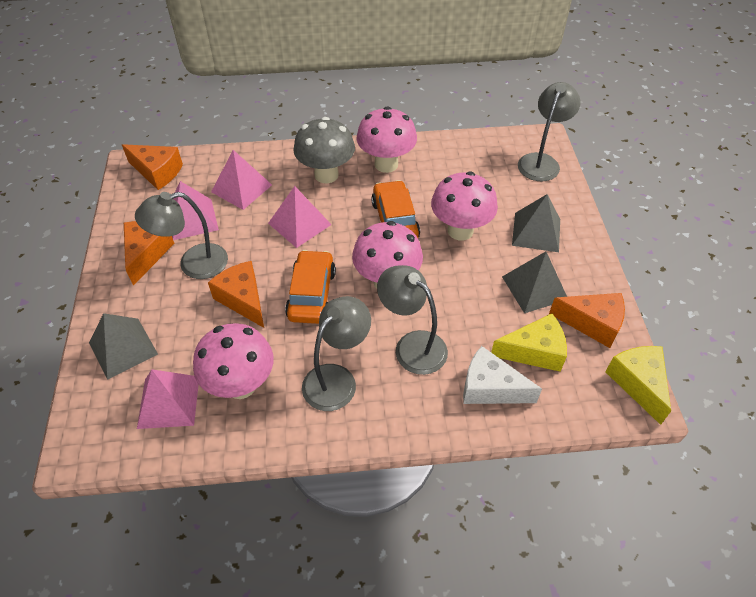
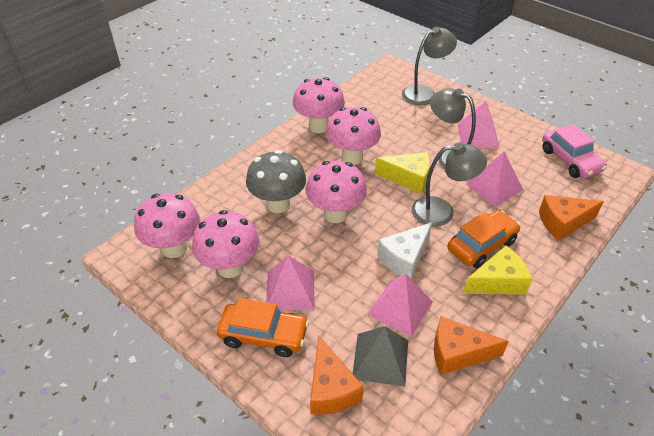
grey lamp: [135,192,228,279] [302,296,371,411] [377,265,448,375] [518,82,581,182] = 4 -> [402,27,457,105] [412,142,487,227] [430,88,476,169] = 3
grey pyramid: [89,313,158,380] [502,252,567,313] [512,194,560,252] = 3 -> [352,326,408,387] = 1
orange cheese: [122,144,183,190] [124,221,175,286] [208,261,264,328] [549,293,625,348] = 4 -> [310,336,364,415] [434,316,509,375] [539,195,604,241] = 3
pink car: none = 0 -> [542,124,607,178] = 1
pink mushroom: [193,323,274,399] [352,221,423,289] [356,106,417,173] [431,172,498,241] = 4 -> [134,193,200,258] [192,210,259,278] [293,77,345,133] [306,161,367,223] [326,107,381,165] = 5

